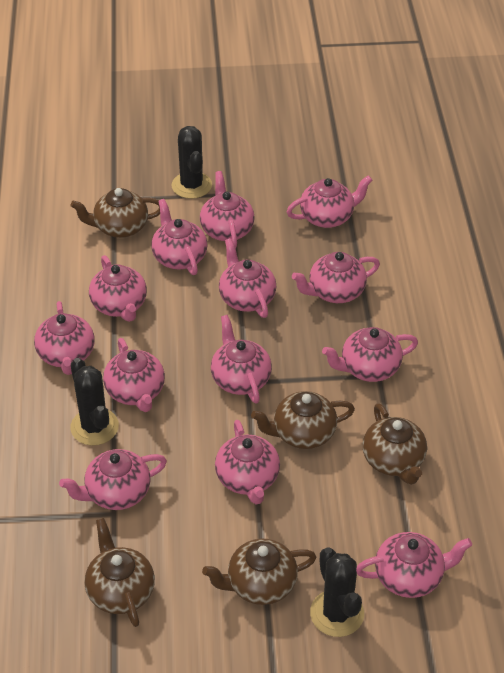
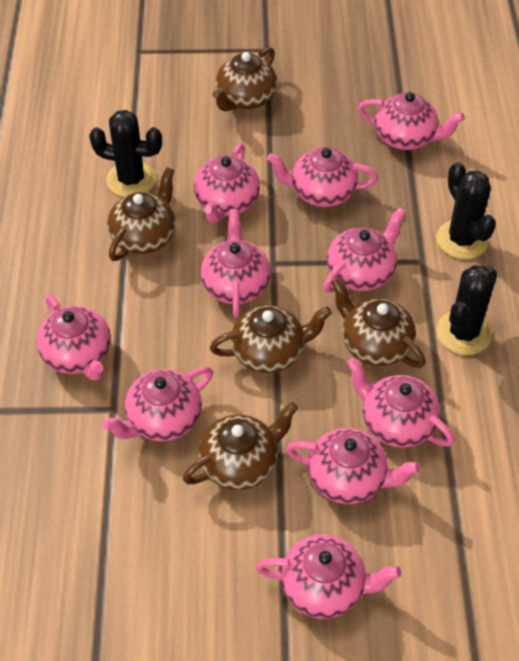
pink teapot: [34,301,95,375] [59,449,167,510] [89,255,147,322] [103,338,165,412] [151,199,207,275] [200,171,255,248] [211,315,272,403] [215,420,280,504] [219,238,277,318] [287,175,372,228] [292,252,380,303] [322,327,418,382] [356,532,472,598] = 13 -> [36,294,111,381] [102,367,213,441] [194,143,260,223] [200,209,271,318] [255,535,401,619] [267,147,378,207] [286,428,420,504] [323,207,406,292] [347,358,454,448] [358,92,465,150] = 10

